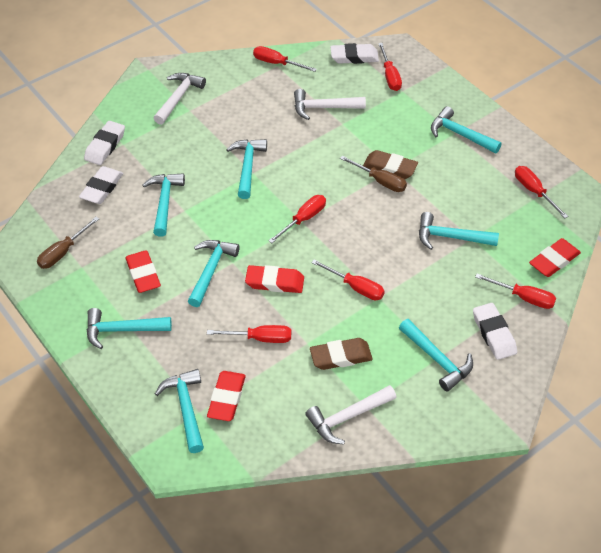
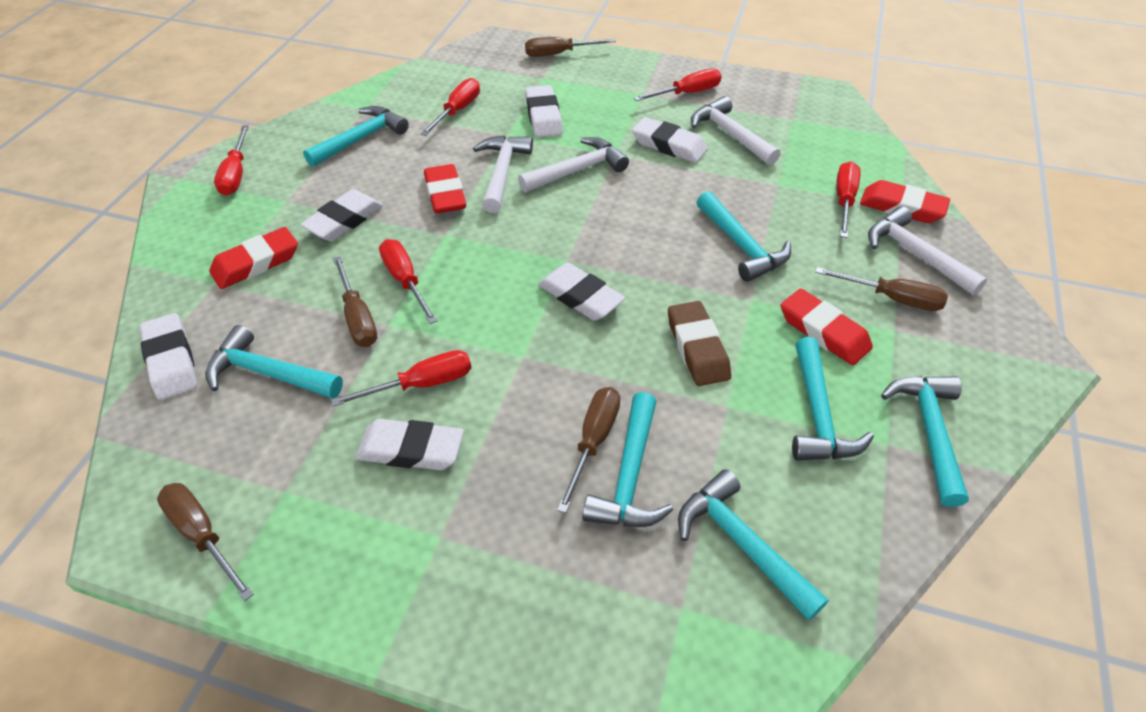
brown eraser: [310,338,373,370] [363,150,418,179] = 2 -> [668,301,731,386] = 1
brown screwdriver: [37,217,99,269] [340,156,407,192] = 2 -> [157,483,254,601] [333,256,378,347] [525,37,616,57] [557,387,620,513] [815,267,948,311] = 5
red screwdriver: [207,325,291,343] [253,46,317,72] [268,195,326,243] [311,259,385,300] [378,43,402,91] [475,274,556,309] [515,166,568,218] = 7 -> [214,125,249,196] [331,350,471,407] [379,239,438,324] [420,78,480,136] [634,68,722,101] [836,161,861,238] = 6
turquoise hammer: [87,308,172,349] [142,173,185,237] [155,369,204,453] [188,240,240,307] [226,139,267,199] [399,319,473,392] [419,212,499,250] [431,106,502,154] = 8 -> [205,325,343,399] [303,106,409,167] [582,392,673,527] [678,469,828,621] [697,191,791,282] [792,337,874,461] [881,376,969,507] = 7
white eraser: [79,166,124,204] [84,121,125,165] [330,43,379,64] [473,303,517,360] = 4 -> [140,313,197,400] [300,189,383,241] [356,419,464,470] [525,85,563,137] [538,263,625,321] [632,117,708,163] = 6
white hammer: [153,73,206,125] [294,89,366,120] [305,385,397,445] = 3 -> [473,135,533,213] [518,137,629,193] [691,96,780,165] [868,206,988,295] = 4

